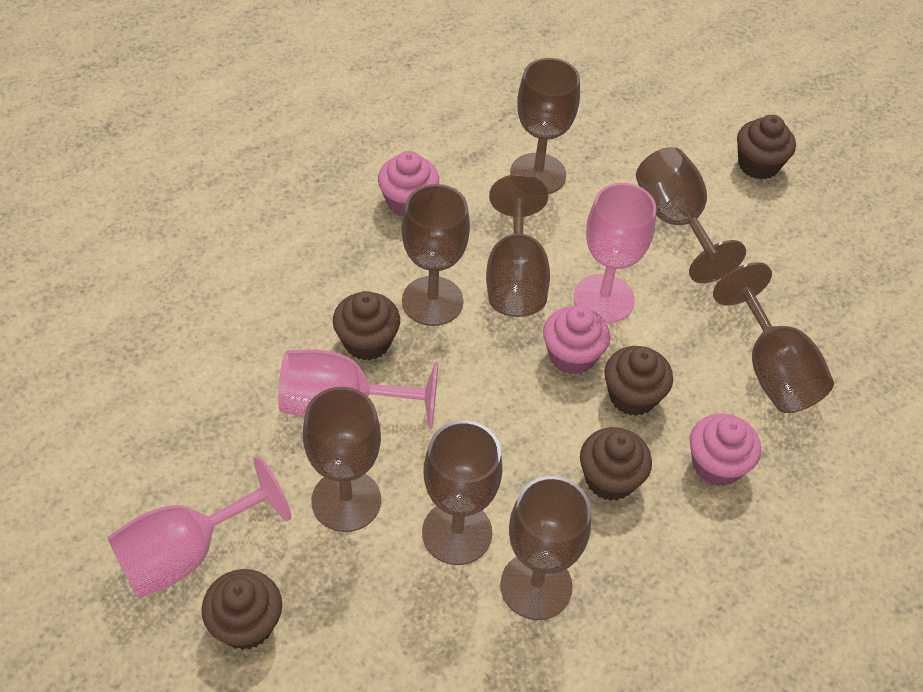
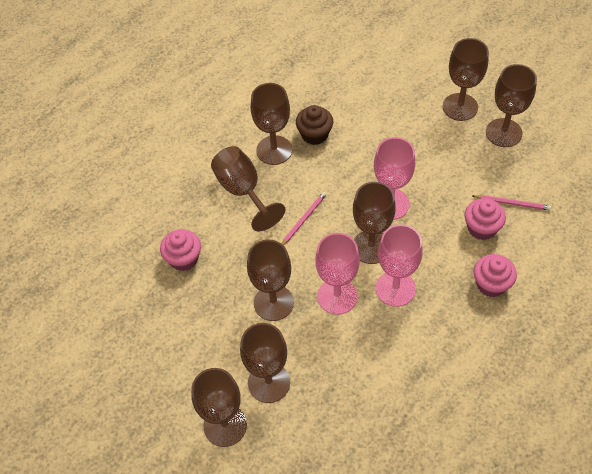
brown cupcake: [202,569,282,650] [333,291,400,360] [580,427,652,501] [604,346,673,416] [737,115,796,179] = 5 -> [296,105,333,145] = 1
pink pencil: none = 0 -> [282,192,327,245] [473,195,551,211] = 2

